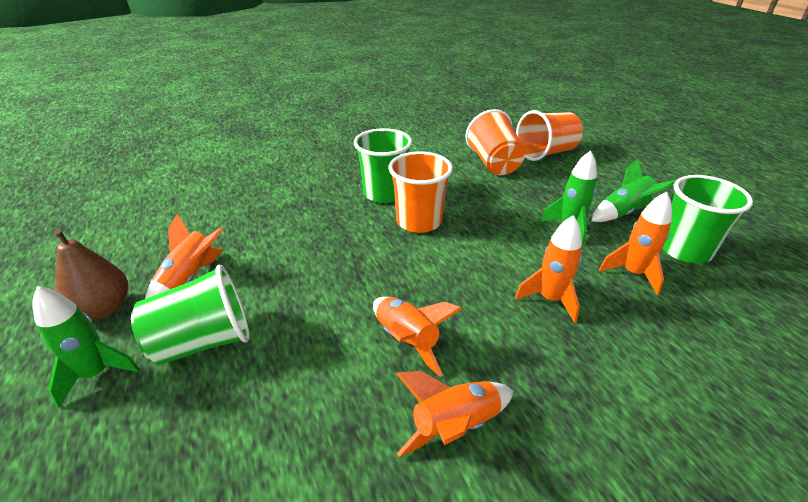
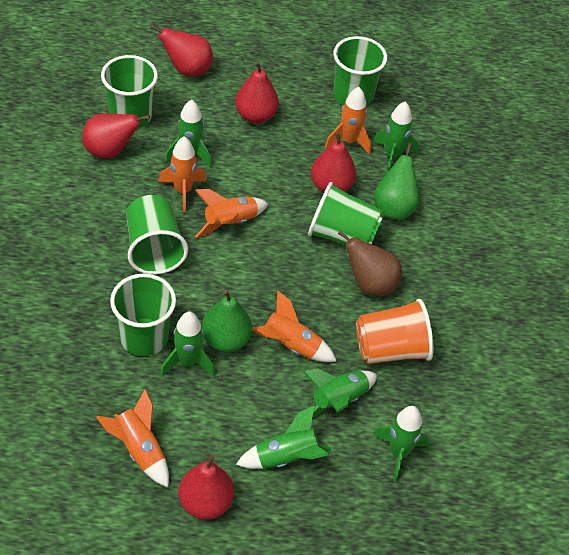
green cup: [131,265,250,365] [354,128,412,203] [662,175,753,263] = 3 -> [101,55,158,129] [110,274,176,356] [126,195,188,275] [308,182,384,245] [333,36,387,106] = 5
green pear: none = 0 -> [202,290,252,352] [373,143,419,220] = 2
green rocket: [32,286,140,408] [540,150,597,245] [591,159,677,222] = 3 -> [160,312,215,377] [165,99,212,169] [236,405,332,469] [303,369,377,418] [373,102,418,174] [373,406,429,481] = 6
orange cup: [389,151,453,233] [465,109,526,175] [516,110,583,161] = 3 -> [356,299,433,364] = 1
red pear: none = 0 -> [82,114,150,159] [150,25,213,77] [178,455,234,520] [235,61,279,123] [311,132,356,192] = 5

